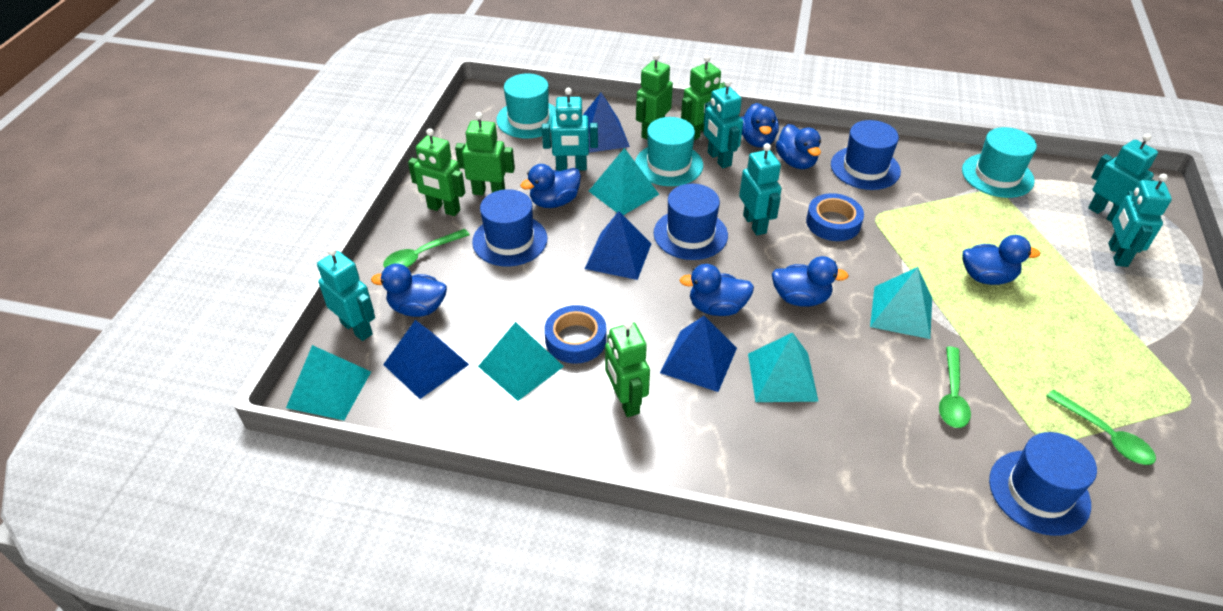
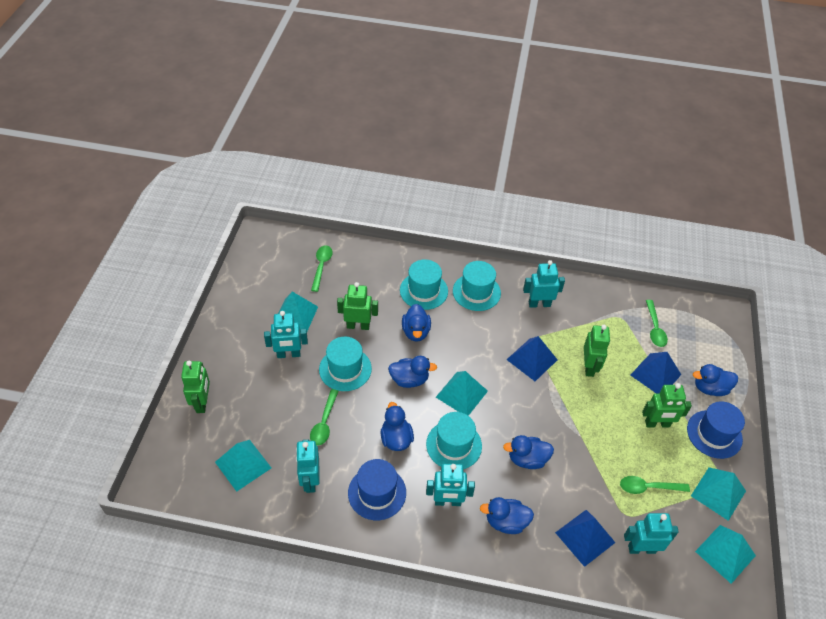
blue duck: [371,263,447,317] [520,164,581,208] [679,264,754,316] [741,103,779,147] [772,256,849,307] [776,124,821,169] [962,235,1040,285] = 7 -> [380,402,414,451] [388,356,437,388] [402,304,431,342] [480,497,534,534] [503,435,554,469] [693,364,738,396] = 6
blue hat: [472,189,548,266] [654,184,728,260] [831,120,901,190] [989,432,1097,536] = 4 -> [348,459,406,520] [687,401,745,459] = 2
blue pyramid: [383,320,469,399] [583,92,630,153] [585,211,652,280] [660,316,737,392] = 4 -> [506,336,558,381] [555,510,616,567] [631,352,681,394] = 3
blue tape: [544,305,607,364] [806,193,864,241] = 2 -> none = 0
green robot: [408,128,465,216] [455,112,515,195] [605,320,650,417] [636,53,673,139] [681,55,726,140] = 5 -> [181,361,210,413] [337,282,378,330] [584,325,610,377] [642,383,692,427] = 4
green spoon: [383,229,470,268] [939,347,971,428] [1046,390,1156,465] = 3 -> [310,389,339,446] [311,245,333,292] [620,476,690,494] [646,300,668,347] = 4
turquoise hat: [496,73,556,139] [635,117,703,186] [962,127,1037,198] = 3 -> [319,337,372,391] [400,259,448,310] [426,412,482,469] [453,261,501,311] = 4
turquoise robot: [317,247,375,341] [542,88,598,171] [703,79,743,168] [739,143,781,235] [1088,134,1158,222] [1108,174,1172,267] = 6 -> [264,311,308,358] [296,440,320,493] [426,464,475,506] [523,260,565,308] [624,513,679,554] = 5

